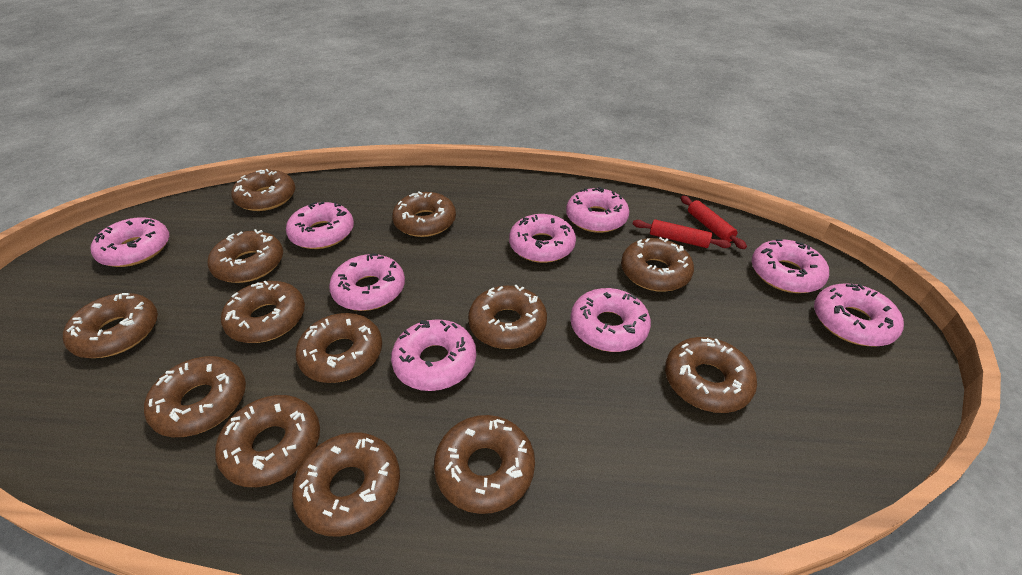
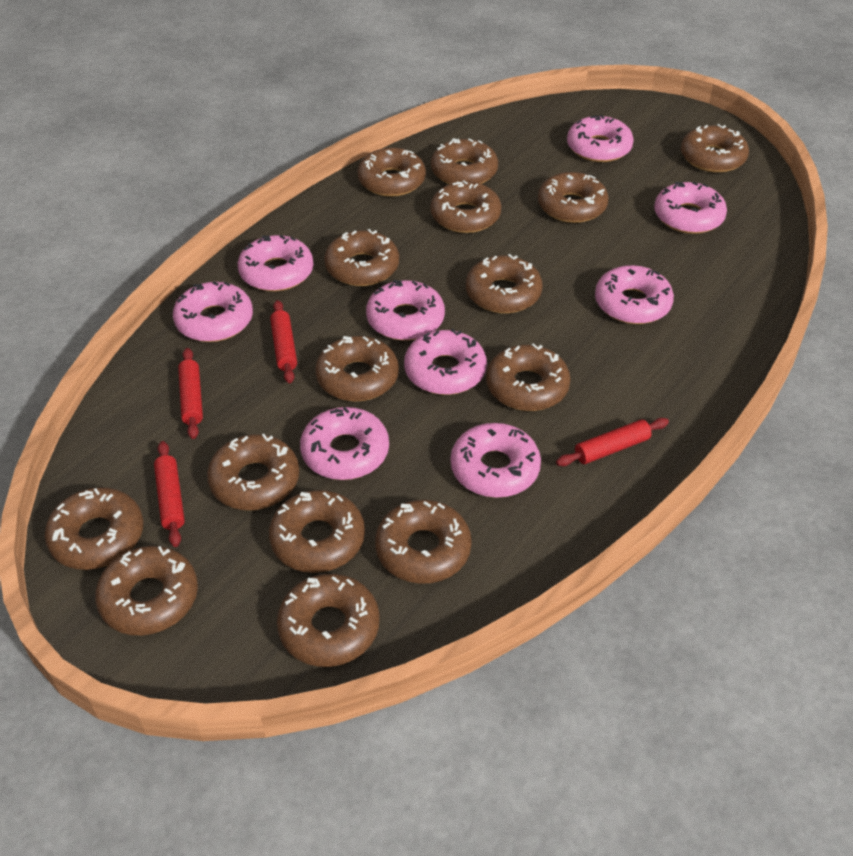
brown donut: [63,293,158,358] [144,356,246,437] [208,229,283,283] [215,395,320,487] [221,280,305,343] [231,169,295,211] [292,432,400,536] [296,313,382,383] [392,192,456,237] [434,415,535,514] [468,285,547,349] [621,237,694,292] [665,337,757,413] = 13 -> [45,487,143,570] [95,546,198,635] [207,434,299,510] [269,490,365,573] [277,574,380,667] [315,336,399,402] [324,229,399,286] [358,148,426,197] [375,500,472,584] [430,180,501,233] [431,138,498,184] [466,254,543,313] [486,343,571,411] [538,172,609,223] [681,124,749,173] = 15
red rolling pin: [633,219,731,248] [681,196,747,249] = 2 -> [154,441,185,547] [178,348,203,439] [270,300,297,383] [556,418,669,466] = 4

